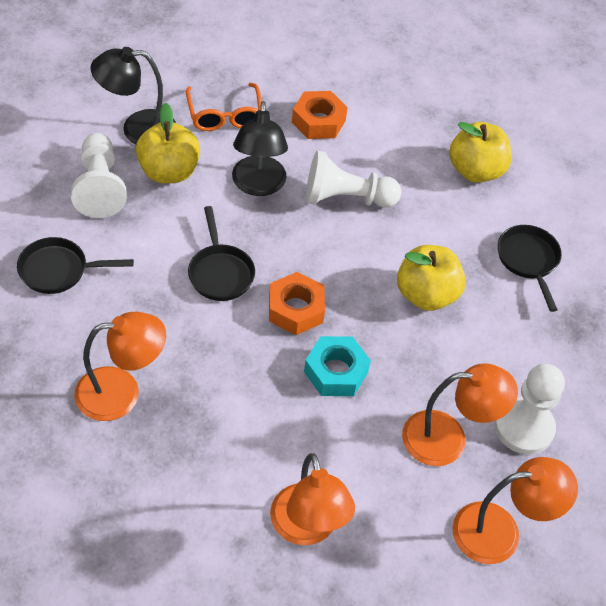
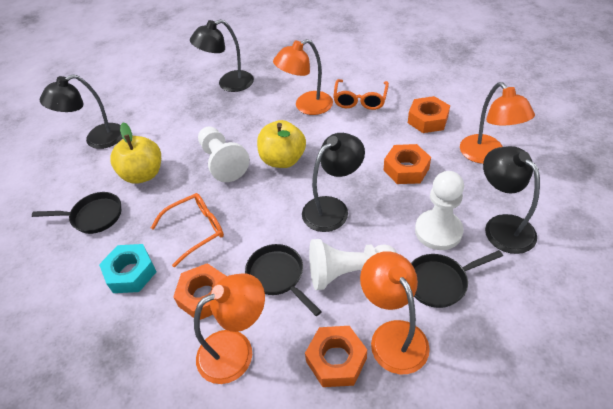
black lamp: [90,47,176,145] [232,101,288,196] = 2 -> [40,74,122,149] [190,19,254,92] [302,133,365,232] [483,146,540,254] = 4
orange glasses: [186,83,262,131] = 1 -> [151,193,224,267] [333,79,389,110] = 2
orange nut: [269,272,325,335] [292,91,348,139] = 2 -> [173,263,227,320] [305,326,367,387] [384,144,431,184] [408,96,450,133] = 4
yellow apple: [136,103,200,183] [397,245,466,311] [449,122,512,183] = 3 -> [110,123,161,184] [257,120,306,168] = 2

